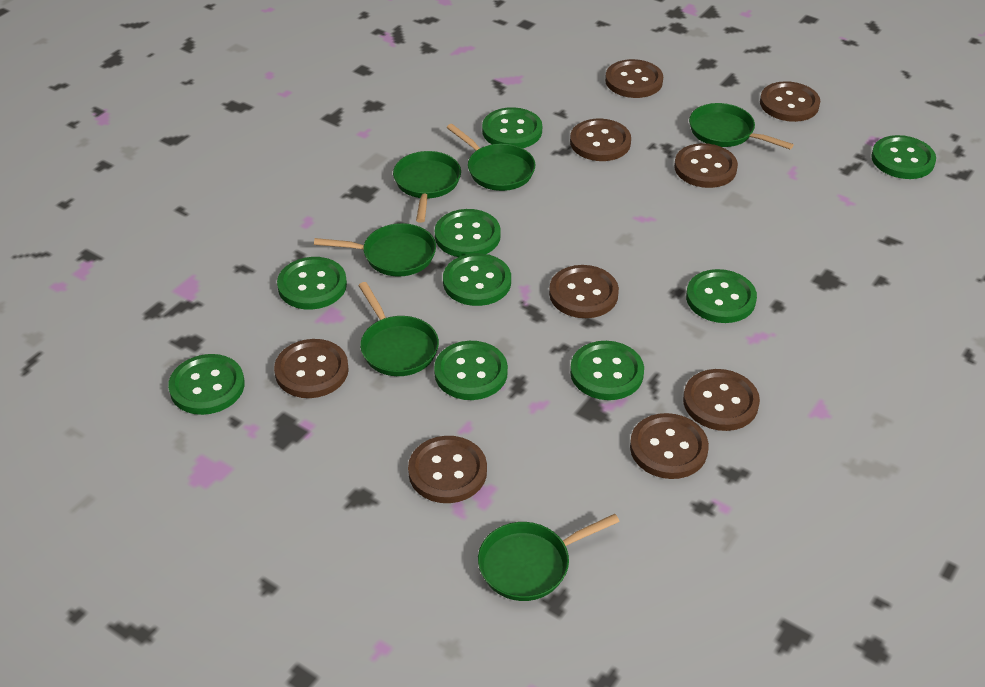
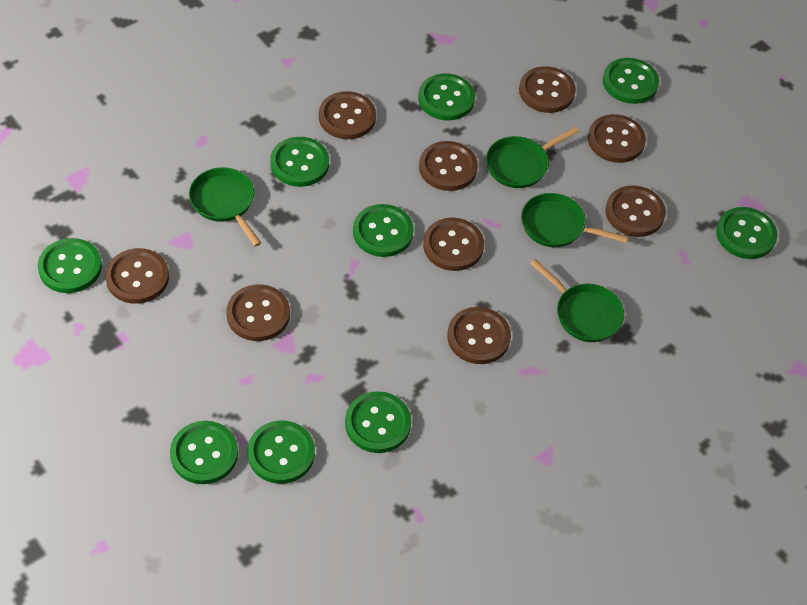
green pan: [314,223,436,277] [358,282,439,376] [393,151,461,223] [446,124,535,191] [478,514,620,601] [689,103,794,149] = 6 -> [189,167,261,247] [486,127,579,188] [521,193,628,247] [530,259,624,342] = 4

